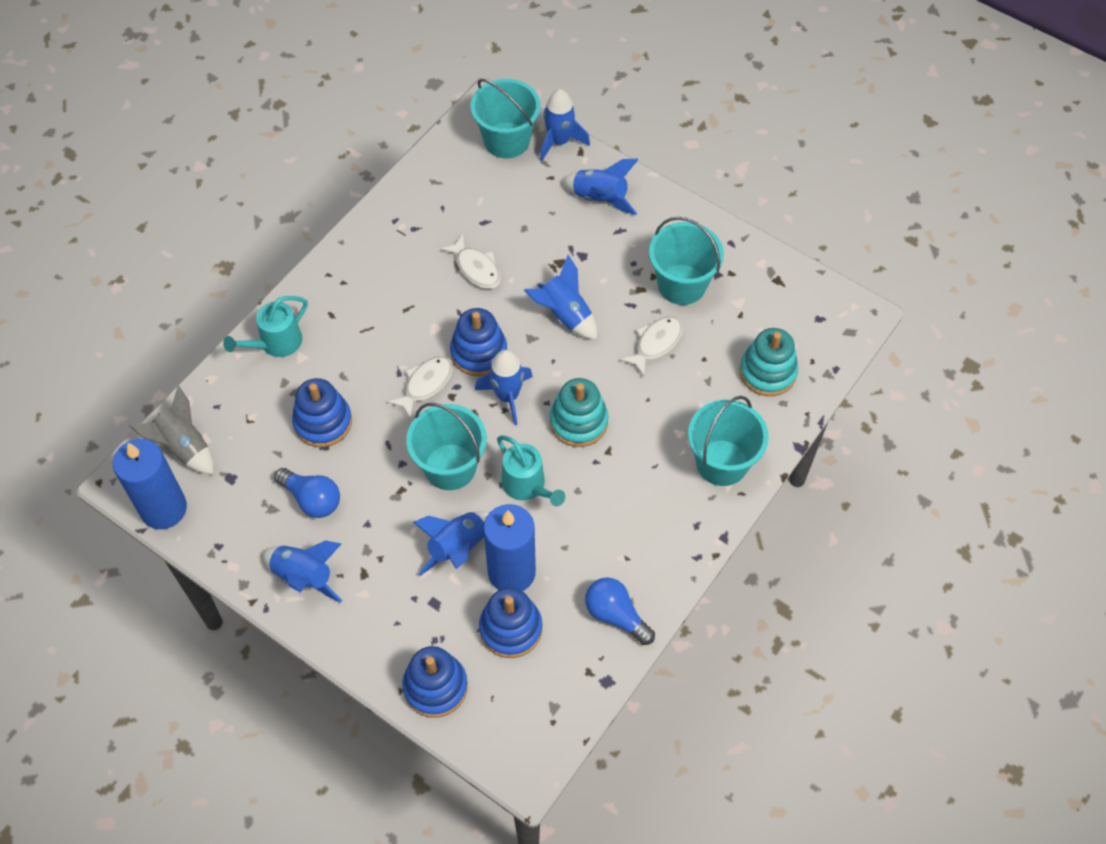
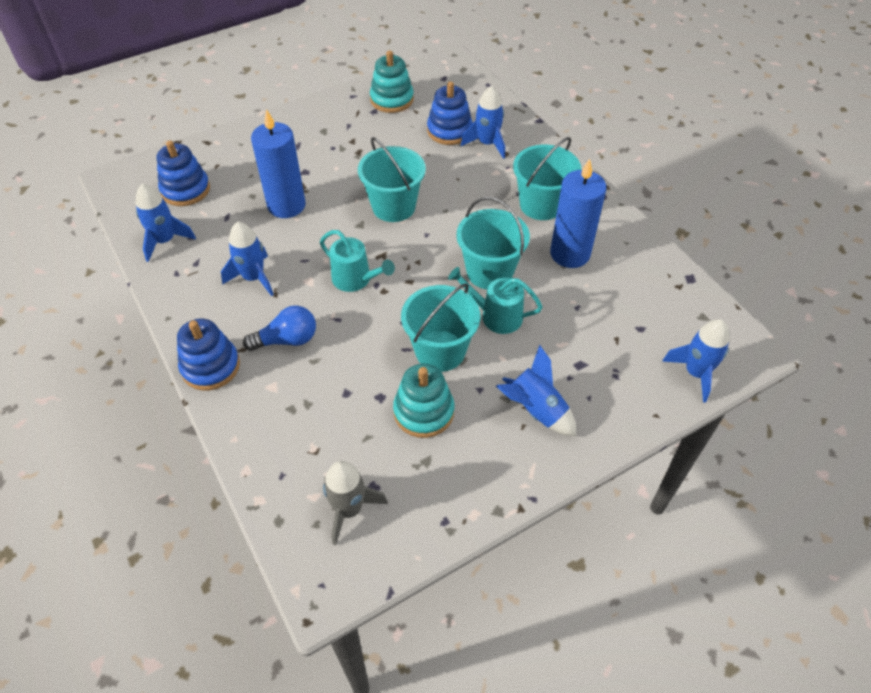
blue light bulb: [274,468,340,518] [585,577,655,645] = 2 -> [243,306,316,351] = 1
blue rocket: [263,540,342,603] [413,511,489,576] [475,350,533,426] [524,255,597,340] [540,89,590,161] [563,159,638,215] = 6 -> [136,184,196,262] [221,222,274,296] [461,86,505,159] [496,345,576,436] [662,319,730,403] = 5
blue stacking toy: [292,378,352,447] [402,646,468,718] [450,308,507,376] [479,587,542,658] = 4 -> [157,140,210,206] [177,318,240,391] [427,81,473,145] = 3
white fish: [387,356,453,419] [440,234,501,289] [620,316,683,377] = 3 -> none = 0

